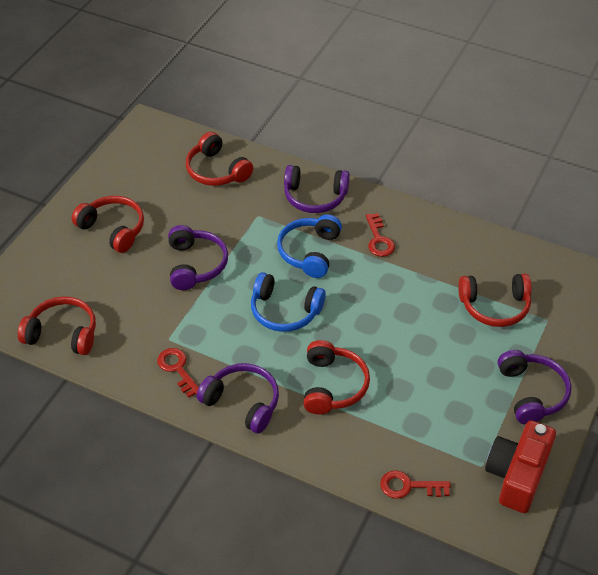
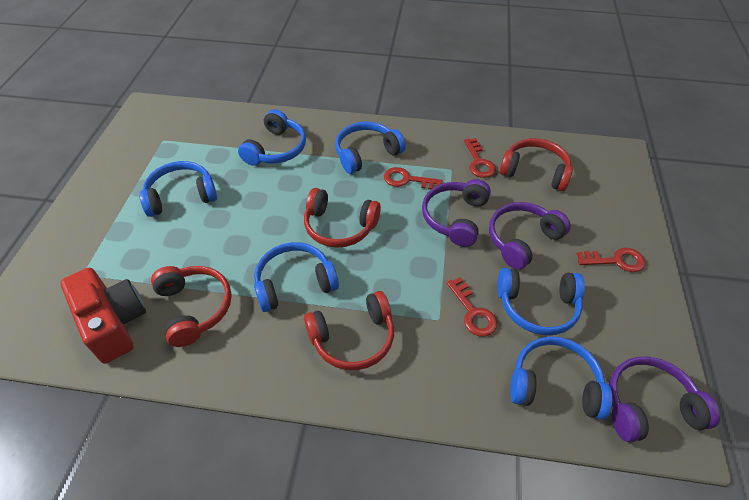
blue headphones: [251,272,326,332] [277,214,342,278] = 2 -> [139,161,217,217] [238,109,306,166] [254,242,339,312] [335,122,406,174] [497,268,585,335] [510,337,612,420] = 6
purple headphones: [168,225,228,290] [197,363,279,434] [284,165,350,213] [498,350,572,425] = 4 -> [422,179,491,247] [489,202,571,270] [609,357,720,442] = 3
red headphones: [18,296,96,355] [72,196,144,253] [186,132,253,186] [303,340,370,414] [458,274,532,327] = 5 -> [151,266,232,347] [304,188,381,248] [304,291,394,370] [500,138,573,191] = 4
red key: [157,348,199,398] [366,213,395,257] [380,471,451,498] = 3 -> [384,167,443,190] [447,277,497,336] [464,138,496,178] [577,248,645,272] = 4

